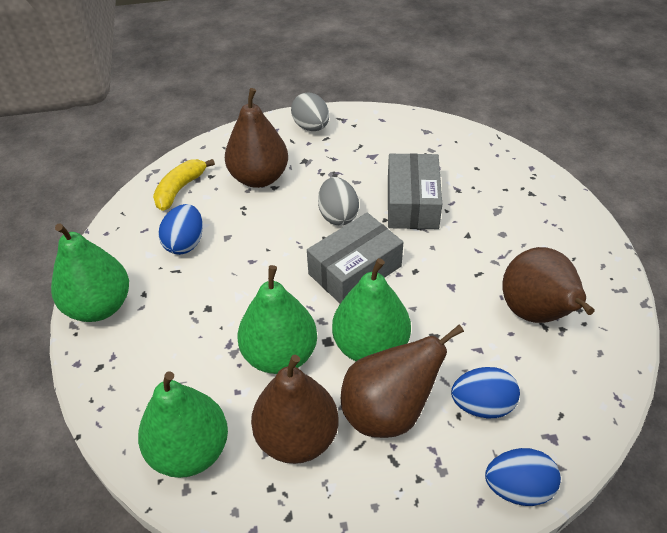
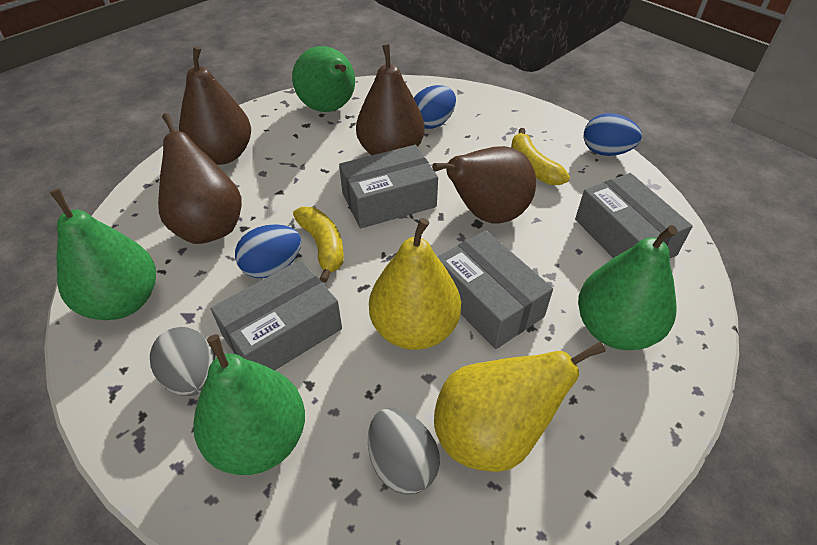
grey box: [307,213,404,303] [388,153,442,229] = 2 -> [211,260,342,370] [339,145,438,228] [438,230,553,349] [575,173,693,258] = 4
yellow banana: [153,159,215,211] = 1 -> [293,207,344,283] [511,128,570,185] = 2
yellow pear: none = 0 -> [369,218,461,350] [434,341,606,472] = 2

